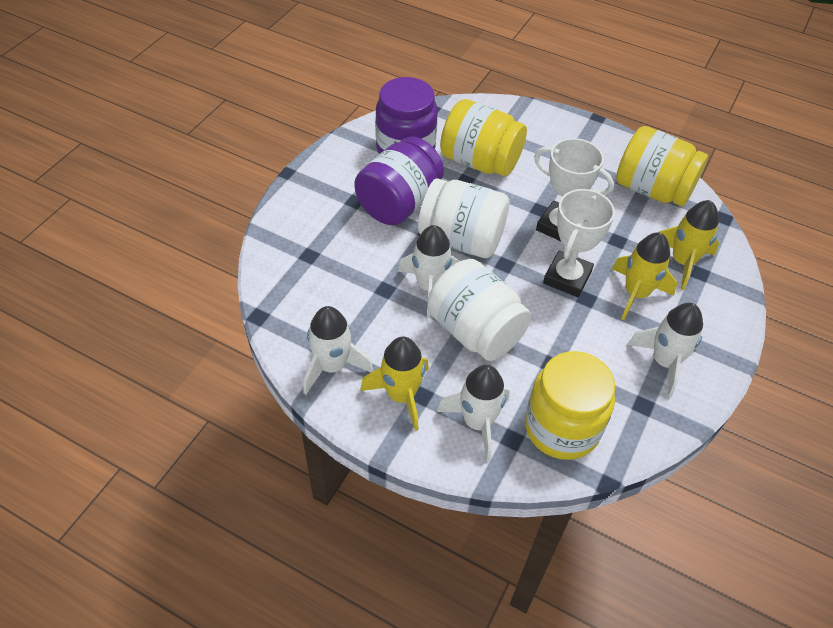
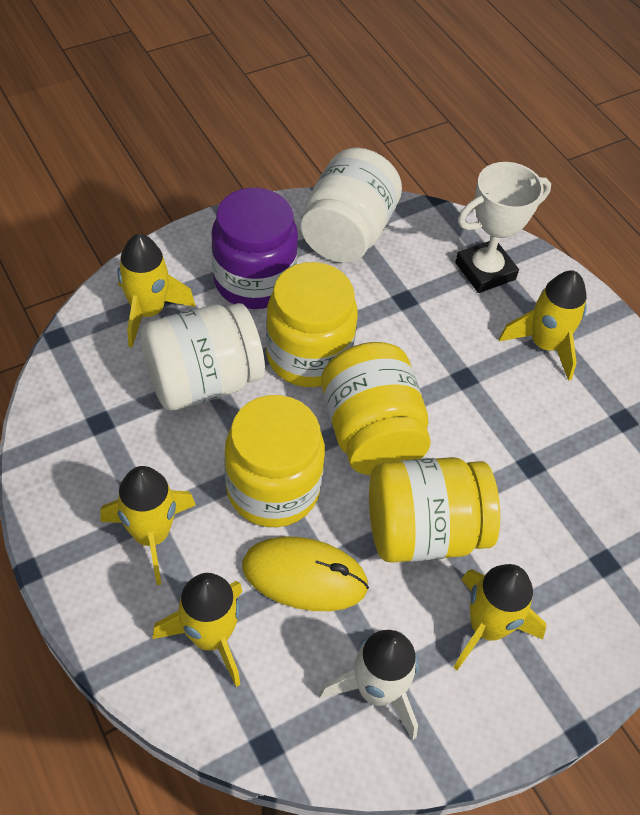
purple jar: [354,137,444,225] [375,77,438,154] = 2 -> [211,188,298,309] = 1
white rocket: [303,306,373,394] [398,225,459,318] [437,365,510,461] [627,303,703,397] = 4 -> [319,630,419,740] = 1
white trophy: [534,138,614,241] [543,189,615,297] = 2 -> [455,162,551,293] = 1
yellow jar: [440,99,527,176] [525,351,616,460] [616,126,708,207] = 3 -> [224,395,325,527] [266,262,358,387] [321,342,431,475] [369,457,500,563] = 4
yellow mouse: none = 0 -> [242,537,369,611] = 1
yellow rocket: [360,337,429,431] [612,232,677,320] [659,200,719,290] = 3 -> [100,466,196,585] [117,234,196,348] [153,573,243,687] [453,564,546,670] [499,270,587,381] = 5

